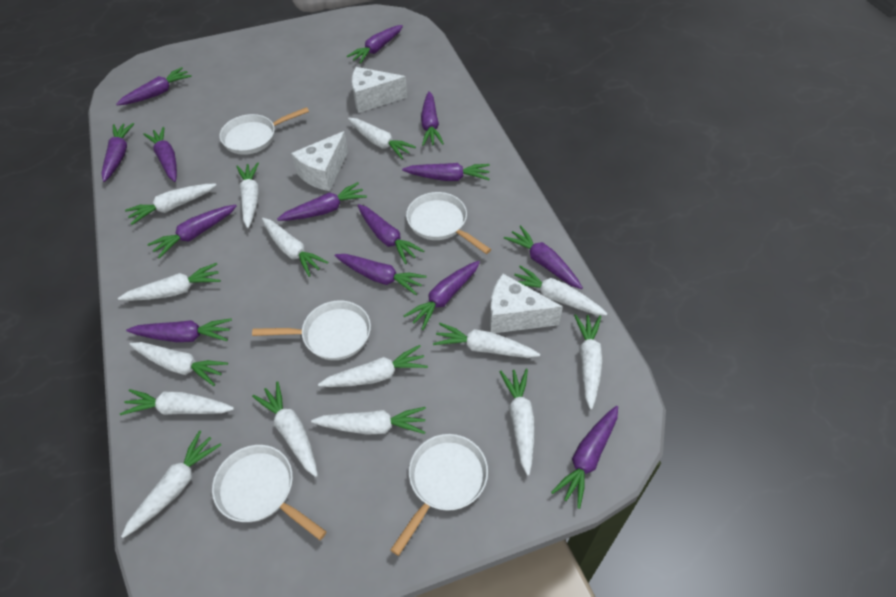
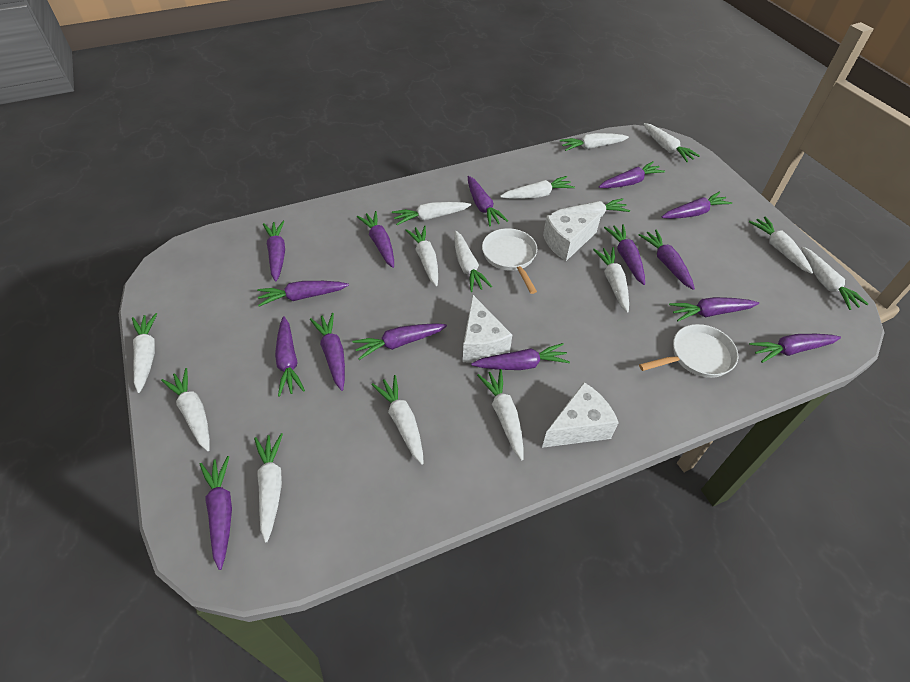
purple carrot: [101,123,134,182] [116,67,192,105] [126,318,232,342] [143,127,177,182] [147,204,236,259] [277,182,367,221] [335,254,427,295] [347,25,403,64] [357,204,424,264] [402,163,490,181] [404,261,480,330] [421,91,444,146] [504,225,583,289] [551,406,618,509] = 14 -> [200,456,232,570] [257,281,349,307] [263,221,285,282] [275,316,305,397] [310,313,345,391] [352,323,447,360] [357,211,394,268] [468,176,508,226] [471,343,570,370] [599,161,665,188] [604,224,645,285] [639,230,695,290] [662,191,732,219] [669,297,759,321] [749,334,841,363] = 15
white pan: [212,445,327,540] [220,107,309,155] [252,301,371,360] [390,434,488,556] [406,192,491,254] = 5 -> [482,228,537,294] [639,324,738,378] = 2

